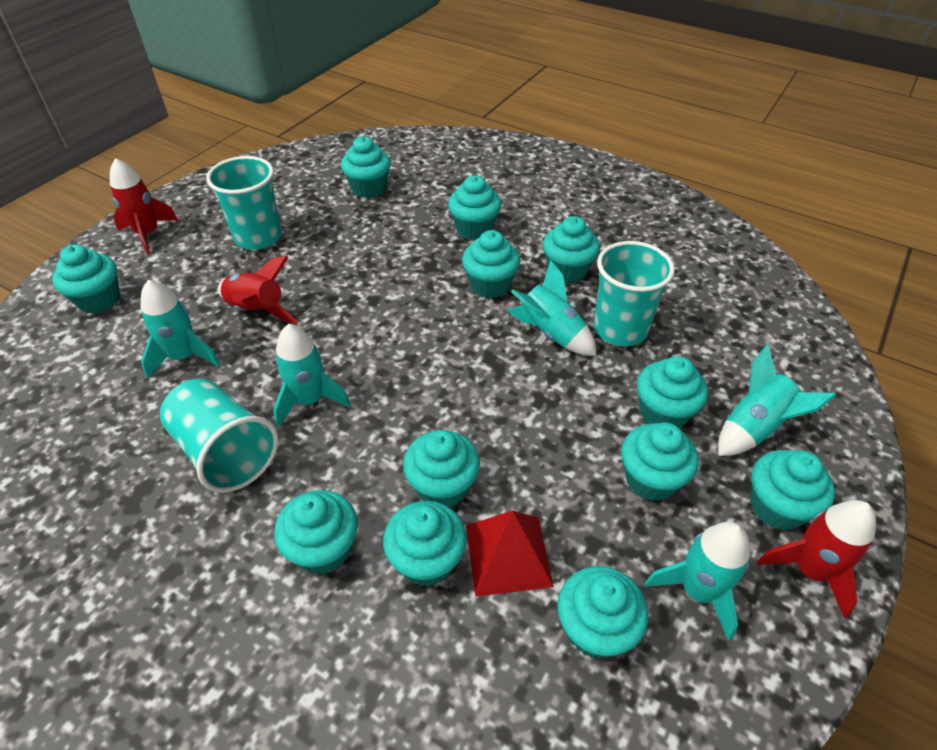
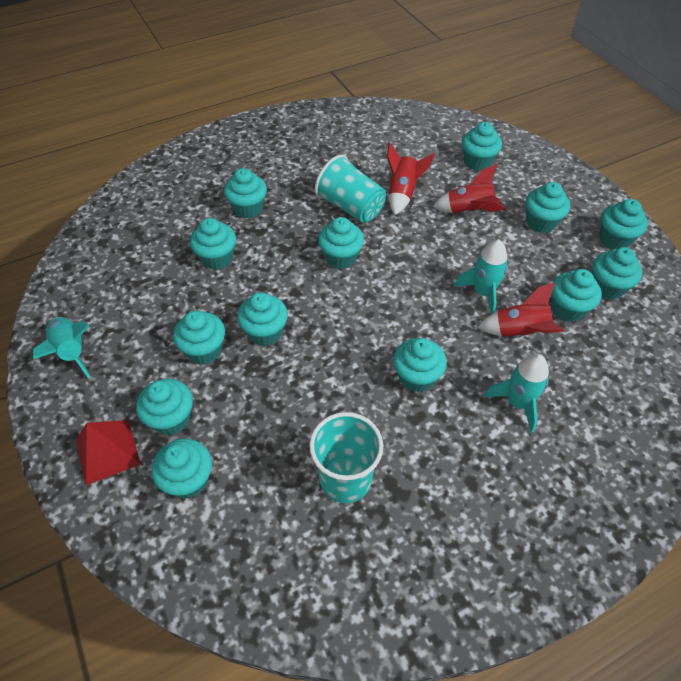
turquoise cup: [160,379,278,493] [206,156,282,250] [594,241,675,346] = 3 -> [309,412,383,503] [315,154,386,223] = 2
turquoise cupcake: [52,245,120,314] [274,490,358,575] [341,136,391,198] [383,501,467,587] [403,430,480,507] [448,175,501,240] [462,230,520,298] [543,216,600,284] [557,566,648,659] [621,422,699,501] [637,356,708,429] [750,450,835,530] = 12 -> [136,379,193,435] [152,438,212,499] [173,311,225,365] [190,218,236,270] [224,168,267,219] [237,292,288,346] [318,217,364,269] [393,338,447,392] [462,122,502,171] [526,182,570,233] [551,269,602,322] [592,247,642,300] [600,199,648,249] = 13
turquoise rocket: [140,280,220,379] [273,324,351,427] [507,260,597,356] [645,522,750,641] [718,344,836,456] = 5 -> [33,317,91,379] [454,239,508,315] [484,354,549,433] = 3

